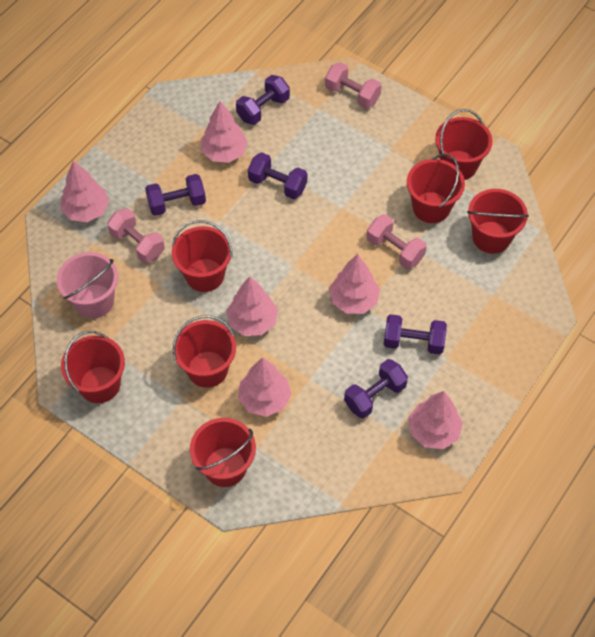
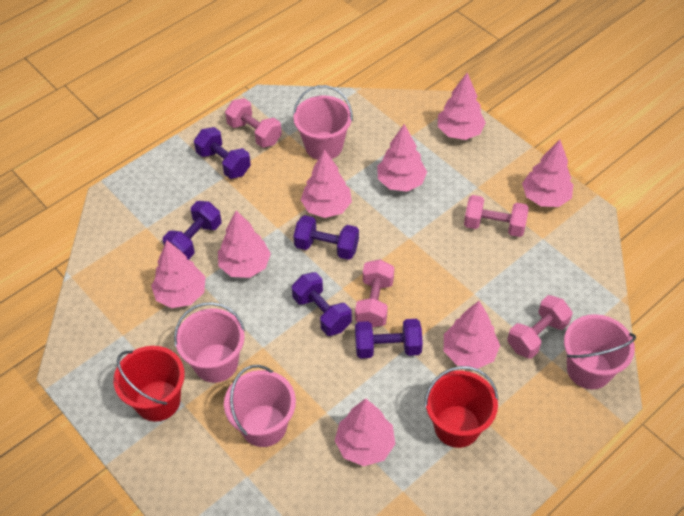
pink bucket: [57,252,118,318] = 1 -> [174,302,245,383] [224,365,296,447] [293,85,353,160] [564,314,636,389] = 4
pink dumbbell: [107,208,165,263] [325,62,382,109] [367,214,427,269] = 3 -> [225,98,282,148] [355,259,394,328] [464,195,529,237] [507,295,572,359] = 4
pink tree: [60,161,109,222] [201,101,248,163] [226,276,278,336] [238,357,292,417] [329,254,380,314] [409,391,463,449] = 6 -> [151,240,205,308] [218,210,271,278] [301,150,352,218] [335,398,395,466] [377,124,427,192] [438,73,486,140] [444,301,500,369] [522,140,573,207] = 8
red bucket: [61,331,125,403] [172,220,232,292] [173,315,236,388] [190,418,256,487] [407,154,465,223] [435,109,492,180] [467,189,529,254] = 7 -> [114,346,185,422] [424,366,499,448] = 2

